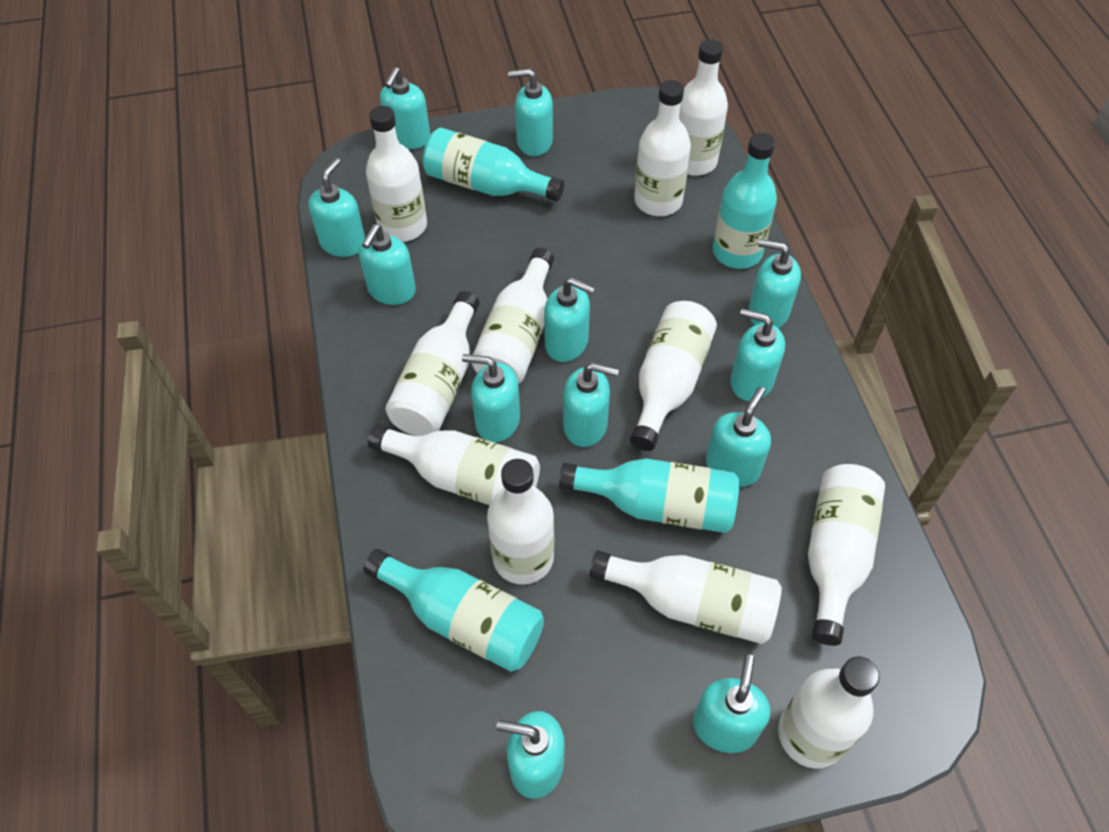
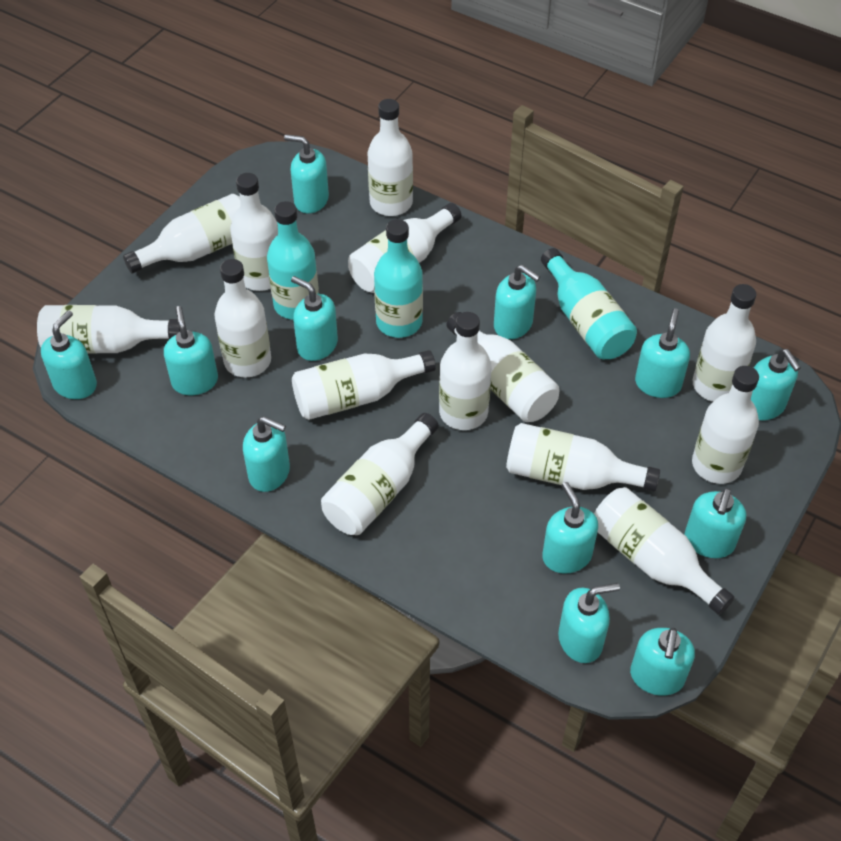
turquoise bottle: [364,549,544,672] [423,128,564,202] [559,458,740,533] [713,132,777,269] = 4 -> [267,201,319,320] [374,219,423,338] [541,248,637,359] = 3
white bottle: [366,106,427,242] [368,424,540,505] [385,291,480,436] [471,248,554,384] [487,459,554,585] [589,550,782,644] [630,301,717,451] [634,80,691,216] [679,39,728,176] [778,656,880,769] [808,464,885,646] = 11 -> [37,305,180,354] [123,194,240,273] [215,259,271,378] [230,173,278,291] [292,350,436,420] [321,413,439,535] [348,203,462,293] [368,99,413,216] [439,312,492,430] [447,312,560,422] [506,423,660,491] [594,487,734,615] [692,366,759,484] [693,284,756,402] = 14

